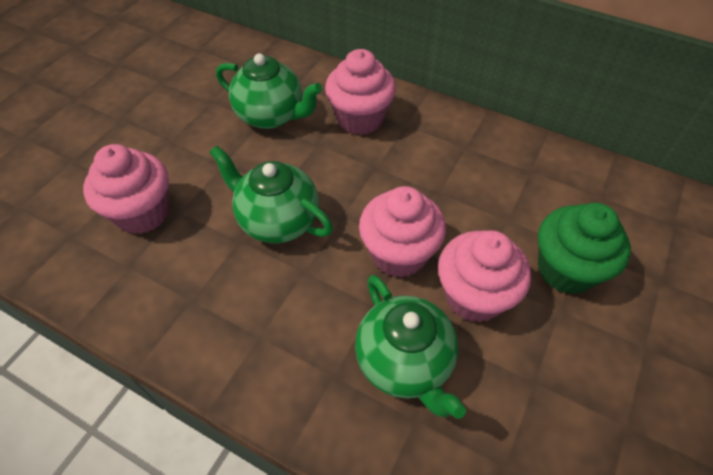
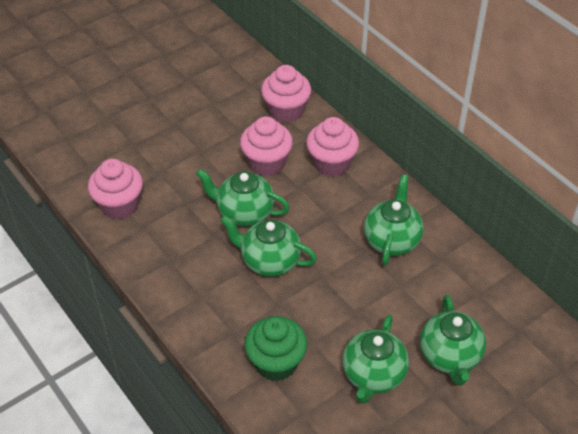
green teapot: [210,145,333,243] [216,53,322,129] [355,275,466,419] = 3 -> [196,169,290,226] [220,215,317,277] [342,315,409,404] [364,174,424,265] [420,295,486,386] = 5

